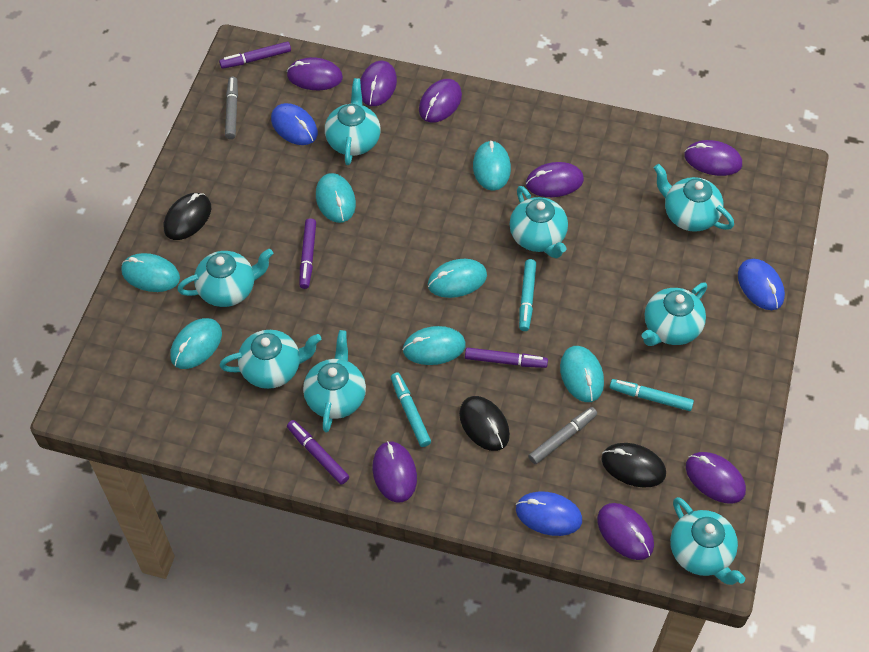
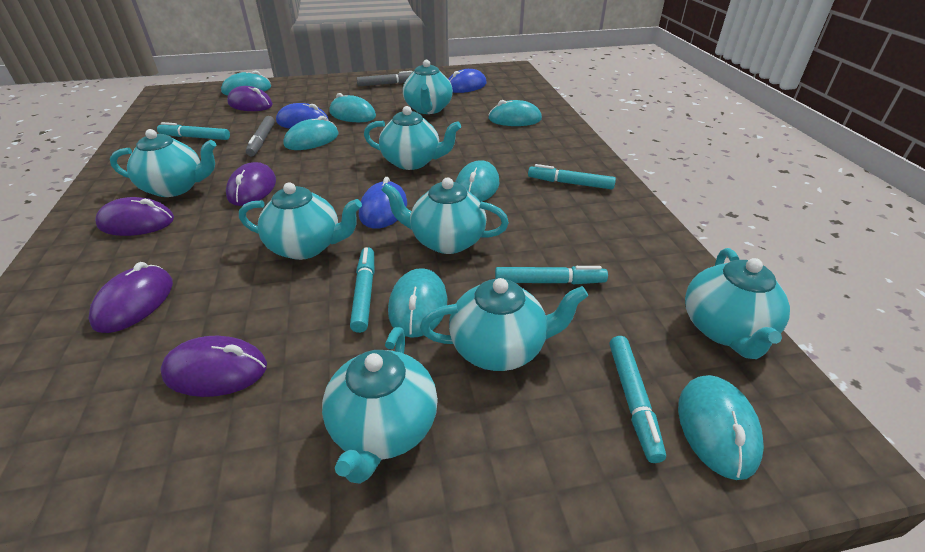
black mouse: [164,193,211,240] [459,396,510,451] [601,443,666,488] = 3 -> none = 0
purple marker: [219,41,291,69] [287,420,349,485] [299,218,316,289] [465,348,548,368] = 4 -> none = 0
purple mouse: [287,57,343,90] [360,61,397,106] [372,441,417,503] [419,79,462,123] [526,162,584,197] [597,503,654,560] [685,140,742,176] [686,452,746,504] = 8 -> [88,262,173,333] [95,197,174,236] [160,336,267,397] [226,162,276,206] [227,86,273,111] = 5
turquoise marker: [391,373,431,447] [519,259,536,331] [610,379,694,411] = 3 -> [157,122,230,140] [350,247,374,333] [495,266,608,284] [528,164,616,189] [610,336,666,463] = 5

